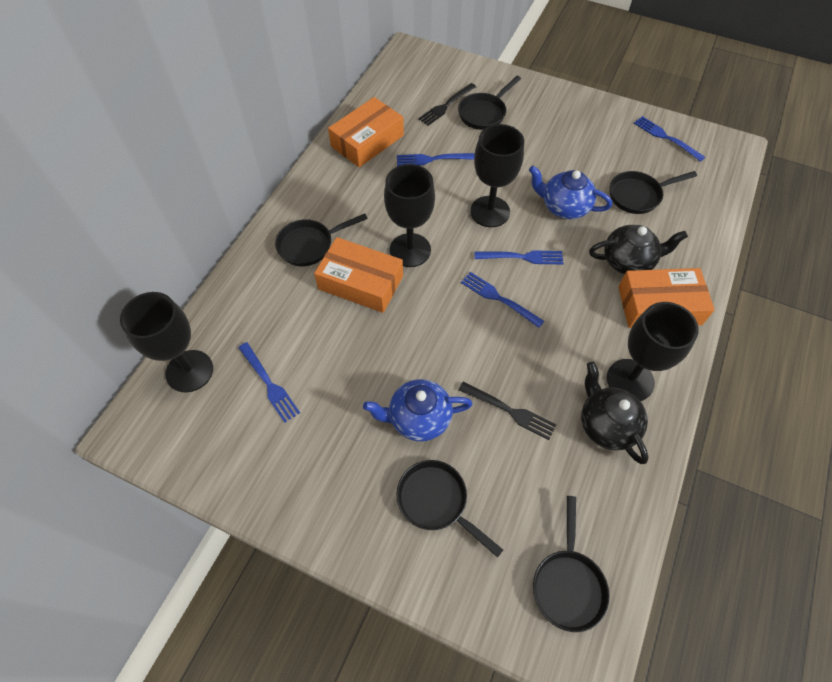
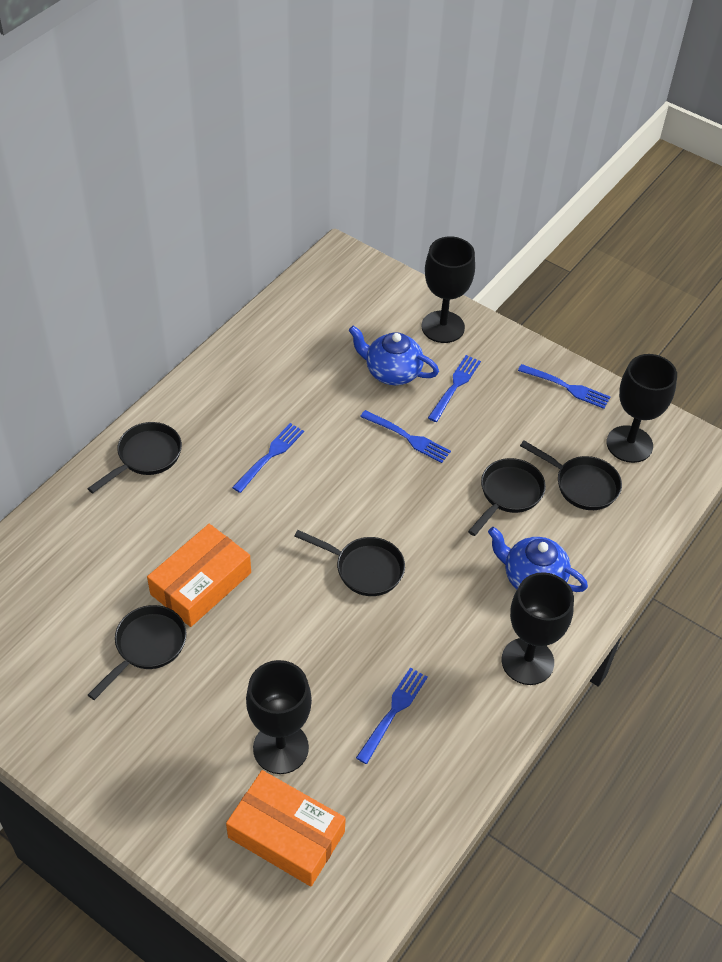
black fork: [418,83,476,126] [458,382,557,440] = 2 -> none = 0
black teapot: [581,362,649,464] [589,225,688,274] = 2 -> none = 0
orange box: [314,237,403,313] [328,97,404,167] [618,268,715,328] = 3 -> [147,524,251,627] [226,770,346,887] = 2

